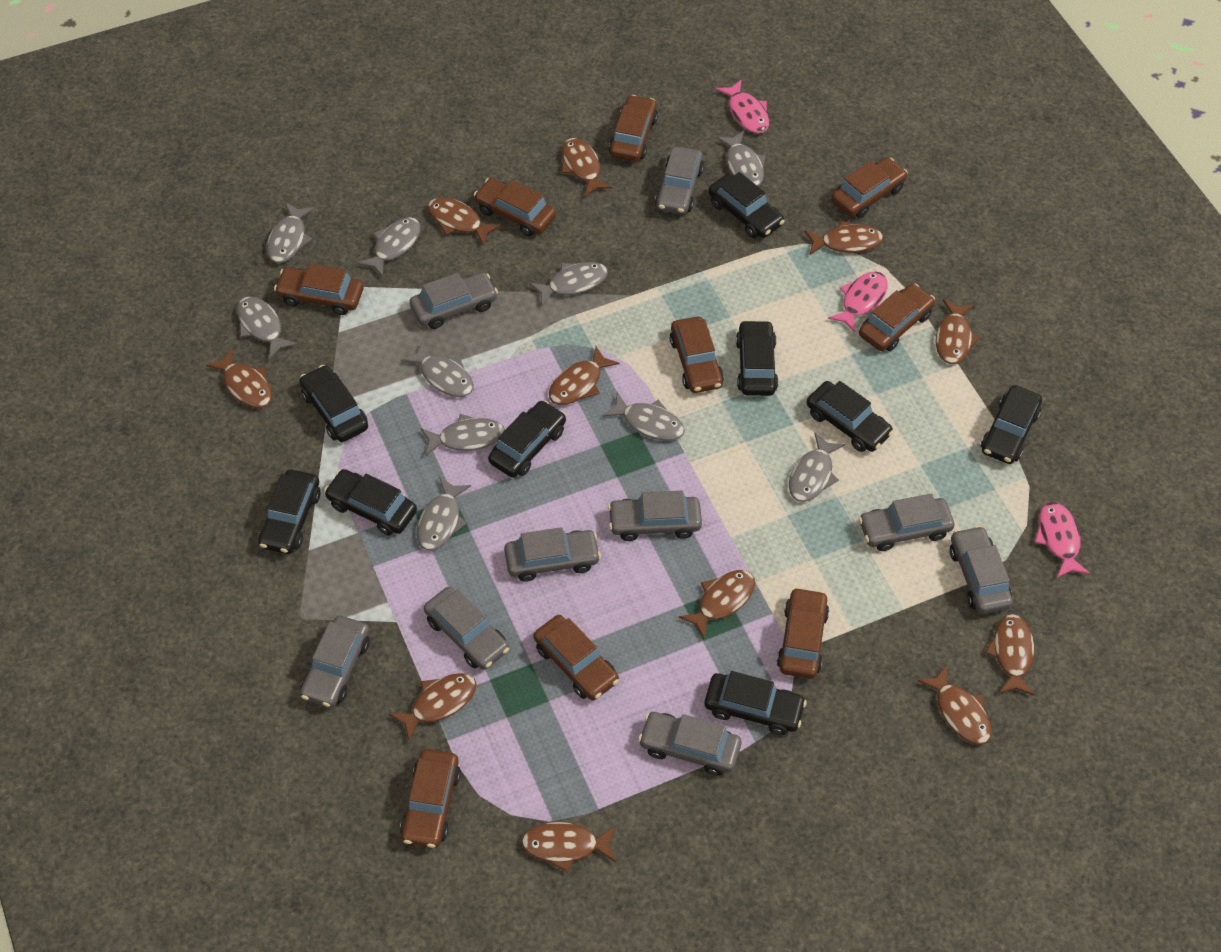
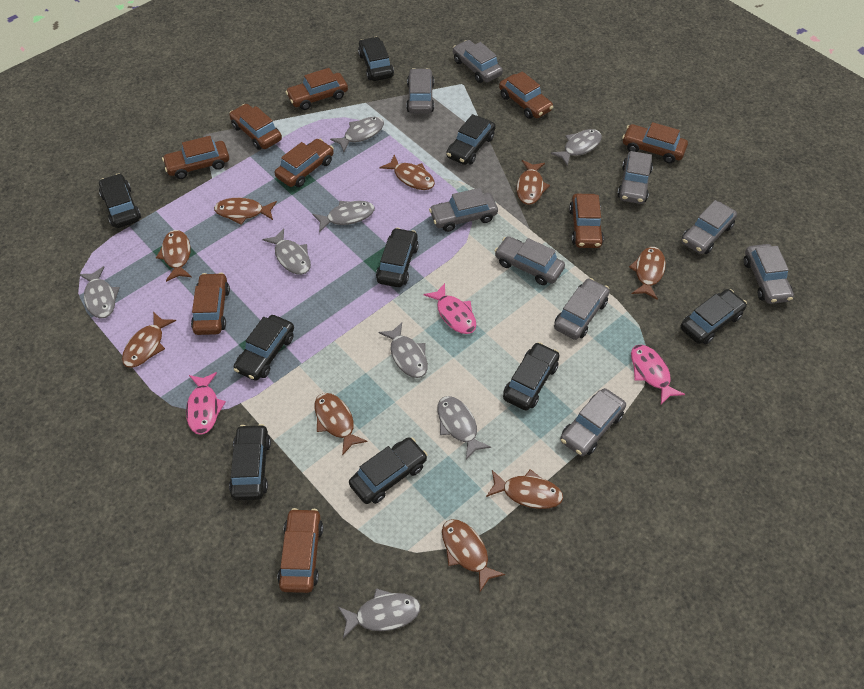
brown fish: [206,348,272,408] [389,673,477,741] [428,197,501,245] [521,822,616,873] [549,346,620,405] [561,138,612,196] [678,570,755,639] [804,220,883,255] [918,665,992,745] [936,299,980,364] [985,614,1035,696] = 11 -> [122,312,176,368] [156,230,192,282] [214,198,277,225] [314,393,368,456] [379,154,435,190] [442,519,505,592] [486,469,563,509] [516,160,550,205] [629,247,666,300] = 9
grey fish: [237,296,297,359] [267,202,315,263] [357,217,421,277] [401,342,474,397] [417,477,471,550] [421,414,505,456] [529,262,608,306] [602,392,685,441] [716,131,766,186] [789,433,845,502] = 10 -> [79,266,120,319] [262,228,311,275] [312,201,375,232] [330,117,384,152] [338,588,421,639] [378,322,428,378] [437,396,491,460] [551,129,602,166] = 8

